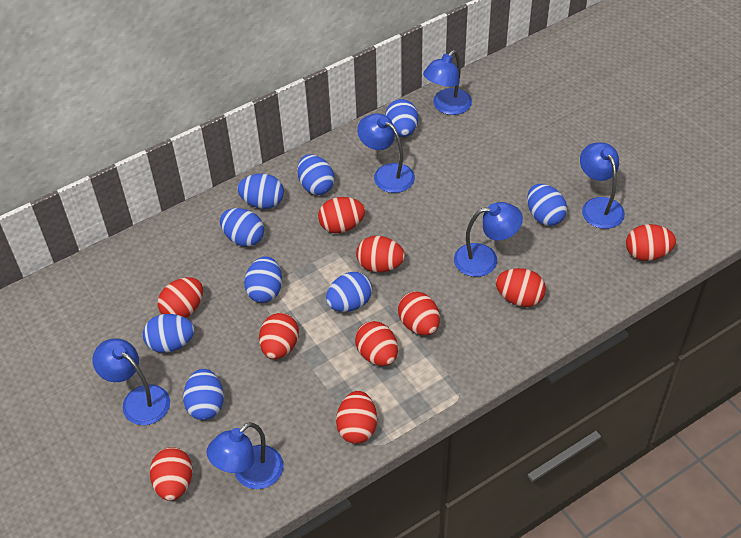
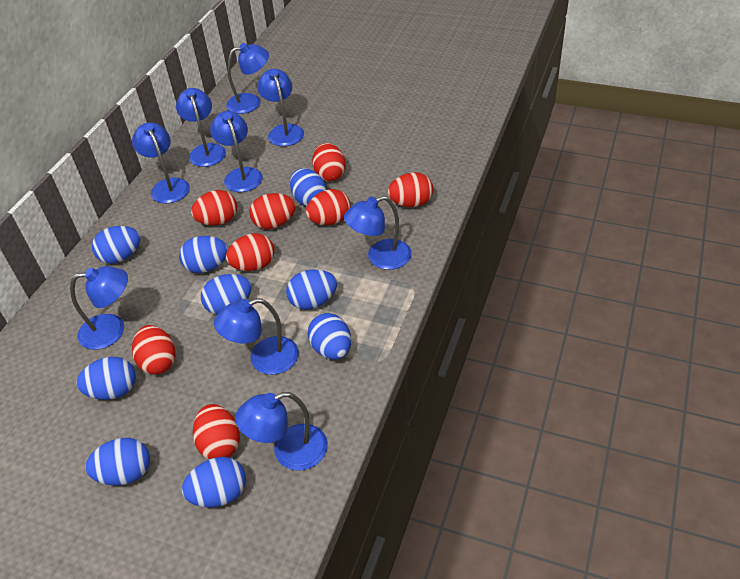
blue lamp: [92,338,170,425] [206,422,284,489] [357,113,415,193] [423,50,472,115] [454,202,523,277] [580,142,625,229] = 6 -> [70,266,128,350] [132,122,190,203] [176,88,226,167] [210,111,263,192] [214,298,299,375] [226,43,269,114] [235,392,328,471] [257,69,304,146] [344,196,412,270] = 9
red egg: [150,447,193,501] [158,277,203,318] [259,313,299,359] [318,197,365,233] [336,391,377,444] [355,321,398,366] [356,236,405,273] [398,291,440,335] [496,268,546,307] [626,224,676,261] = 10 -> [132,325,176,375] [191,190,237,226] [193,404,240,459] [226,233,275,271] [249,193,296,229] [306,189,351,225] [312,143,346,181] [388,172,433,207] = 8

